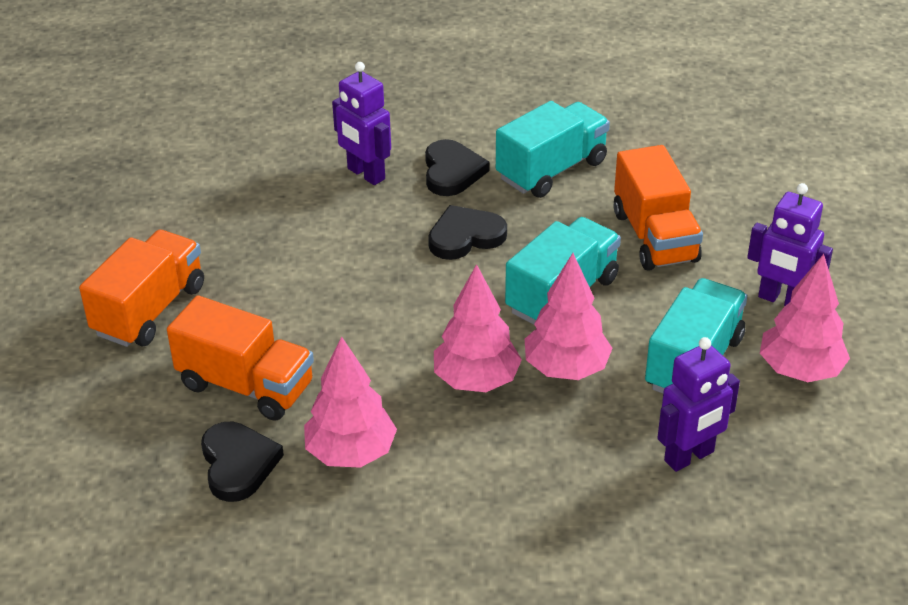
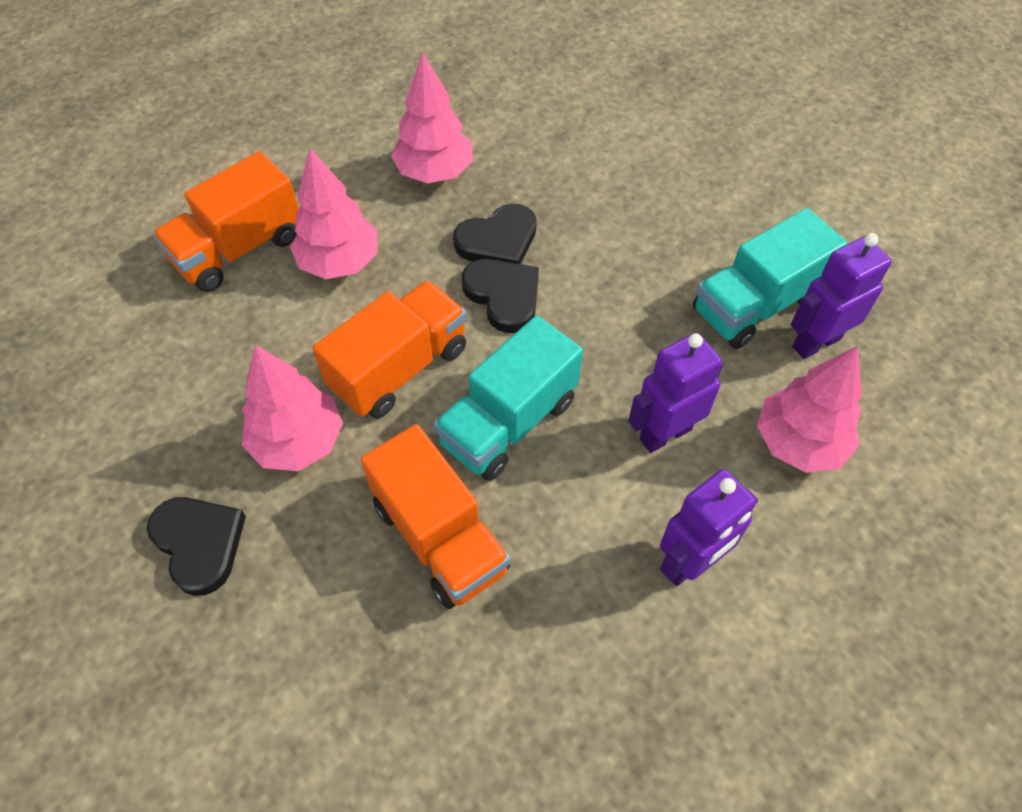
turquoise truck: [496,101,610,198] [505,217,621,325] [645,278,747,393] = 3 -> [433,316,583,481] [693,208,847,349] = 2

